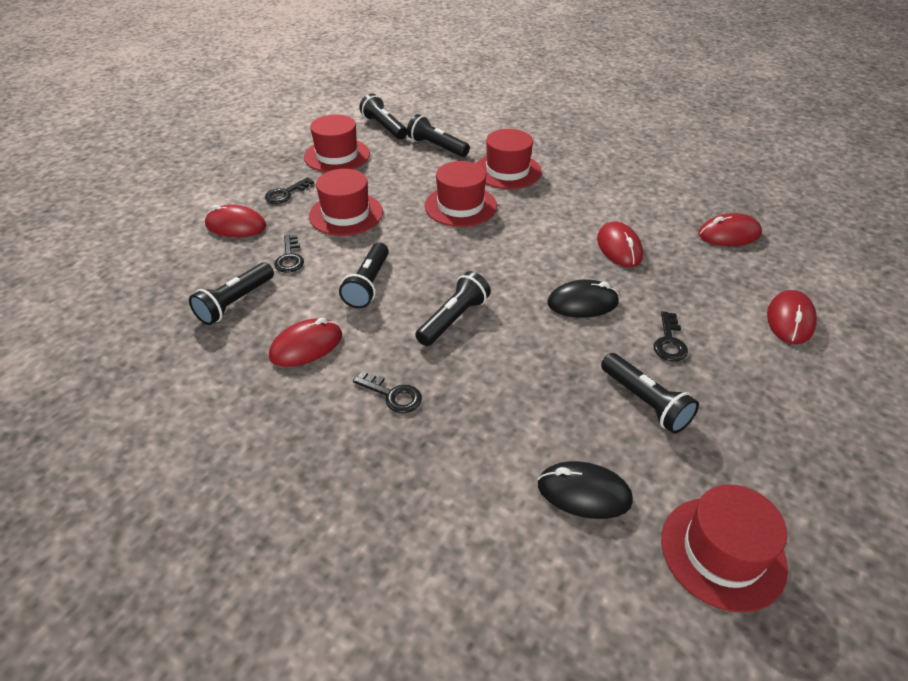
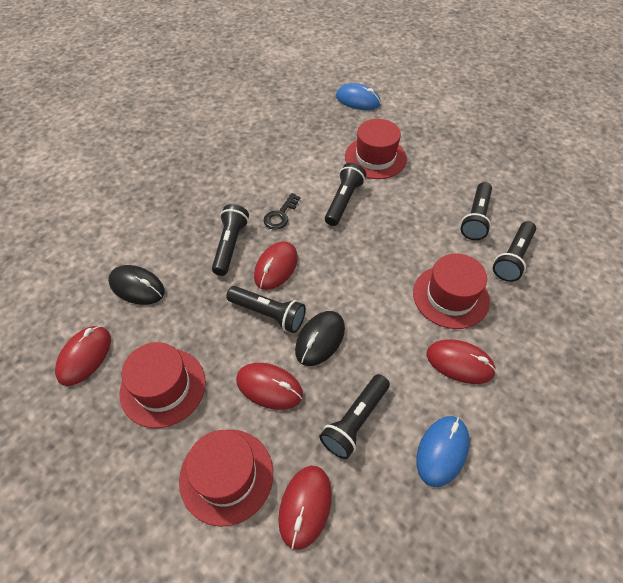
black key: [265,177,314,204] [274,234,304,273] [353,371,422,413] [653,311,688,361] = 4 -> [264,193,301,230] = 1
blue mouse: none = 0 -> [336,83,381,110] [416,416,470,487] = 2
red hat: [304,115,370,172] [309,169,383,236] [425,161,497,227] [476,129,542,189] [661,484,788,613] = 5 -> [120,342,206,428] [179,430,273,527] [345,119,407,179] [413,253,490,329] = 4

